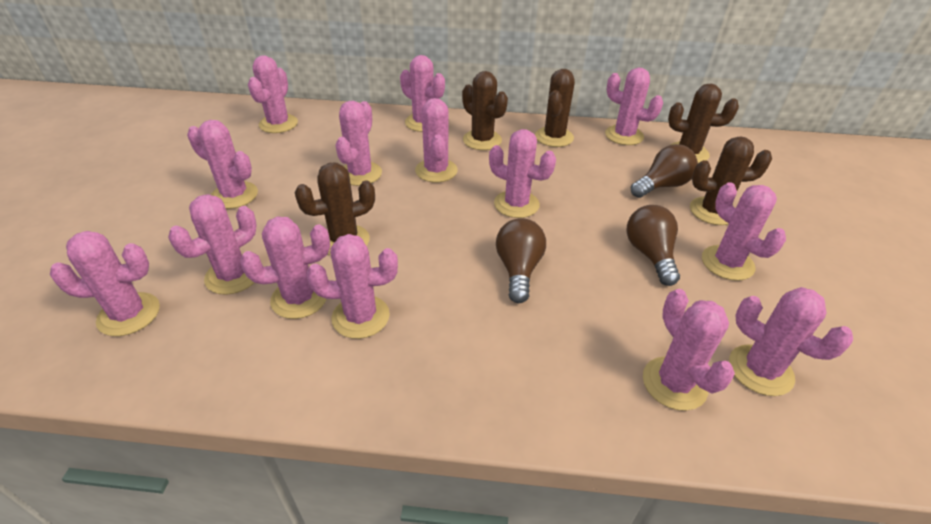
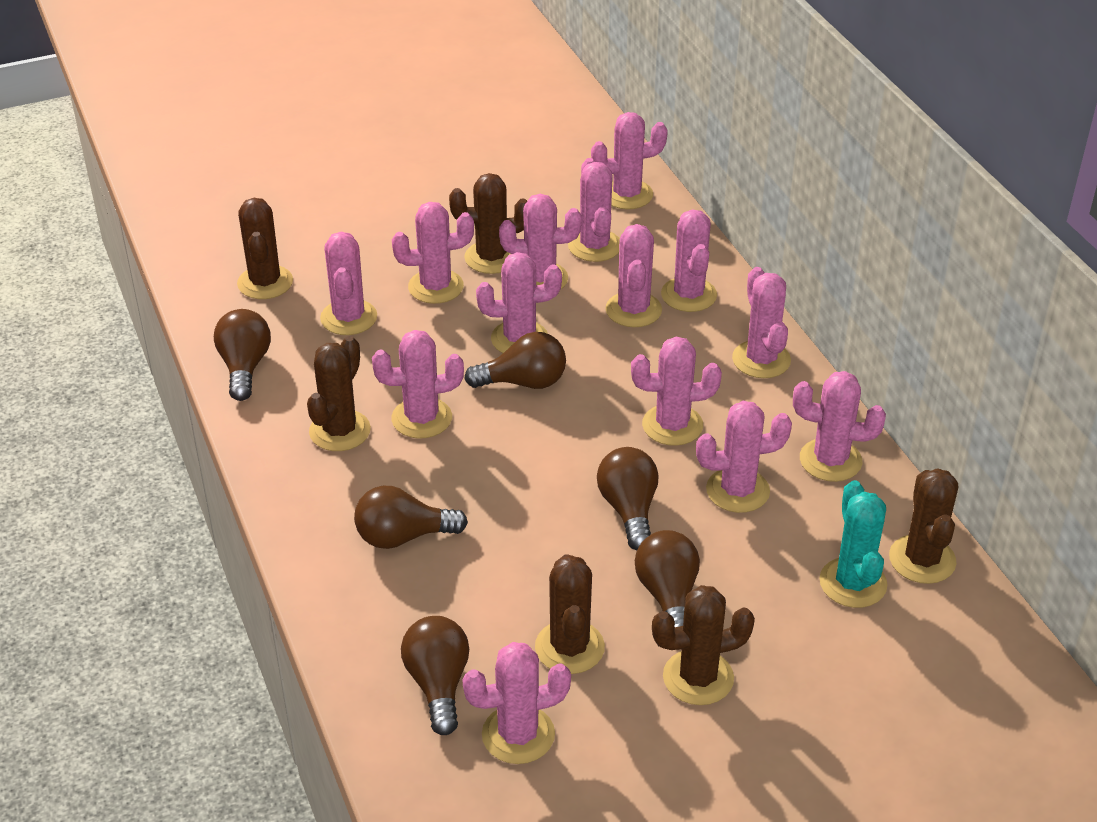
brown cactus: [295,163,375,255] [462,71,508,150] [535,69,575,147] [668,84,739,163] [690,136,772,225] = 5 -> [237,198,293,299] [307,336,371,451] [449,173,527,274] [535,554,605,674] [652,585,755,705] [889,468,958,584] = 6
brown light bulb: [496,218,546,303] [627,205,680,286] [631,144,698,198] = 3 -> [214,309,271,401] [354,486,468,549] [401,616,469,735] [464,332,566,389] [597,447,658,550] [635,530,700,627] = 6
turquoise cactus: none = 0 -> [819,480,888,608] = 1

